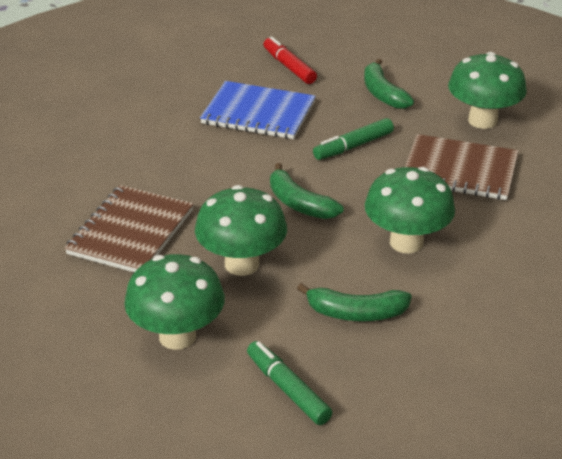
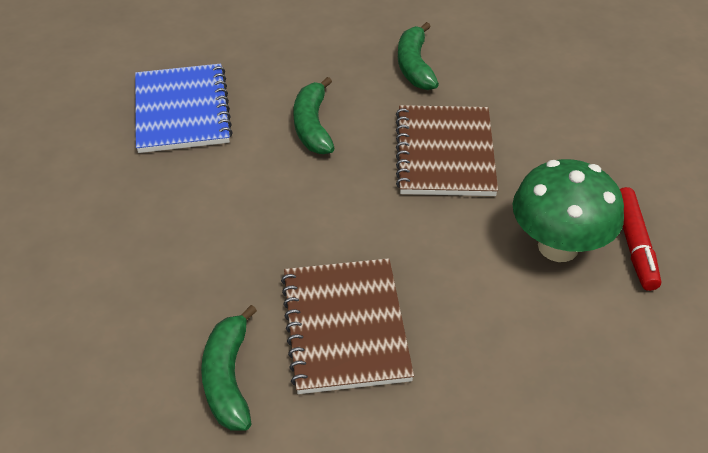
green marker: [247,341,332,425] [313,118,394,160] = 2 -> none = 0
green mushroom: [124,254,225,350] [195,185,287,276] [365,167,455,254] [448,52,527,129] = 4 -> [513,159,624,262] = 1

